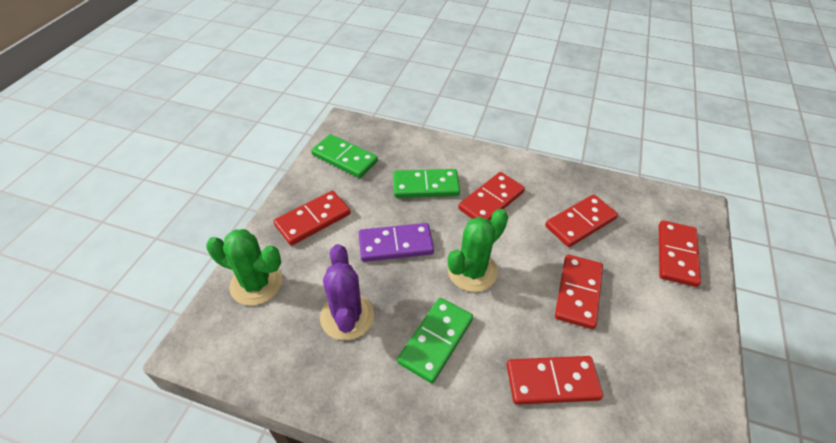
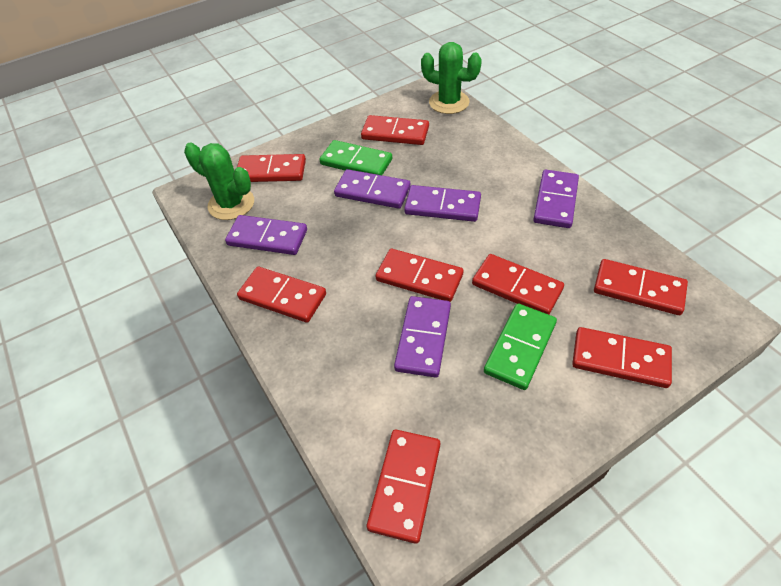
green domino: [311,134,378,178] [393,169,460,198] [397,298,473,383] = 3 -> [319,140,392,175] [484,304,557,390] = 2
purple cactus: [320,244,374,340] = 1 -> none = 0
purple domino: [358,223,434,262] = 1 -> [225,215,307,255] [334,169,411,209] [394,296,451,378] [404,185,481,222] [533,170,579,228] = 5
red domino: [274,191,351,246] [458,172,525,220] [507,356,603,405] [545,194,618,247] [555,254,603,329] [659,220,701,287] = 6 -> [237,154,306,182] [237,267,326,323] [361,115,429,145] [367,429,440,544] [376,249,464,302] [472,254,564,315] [572,327,672,388] [594,259,688,315] = 8

